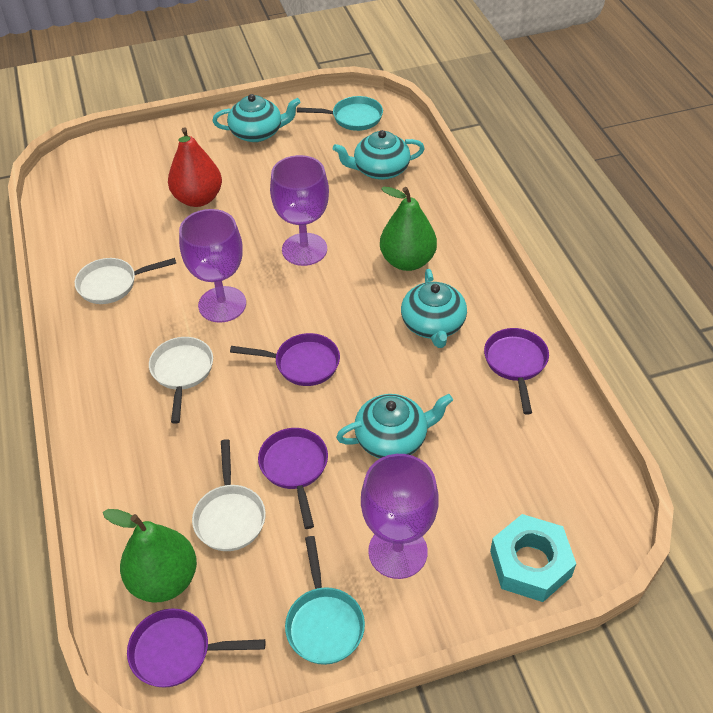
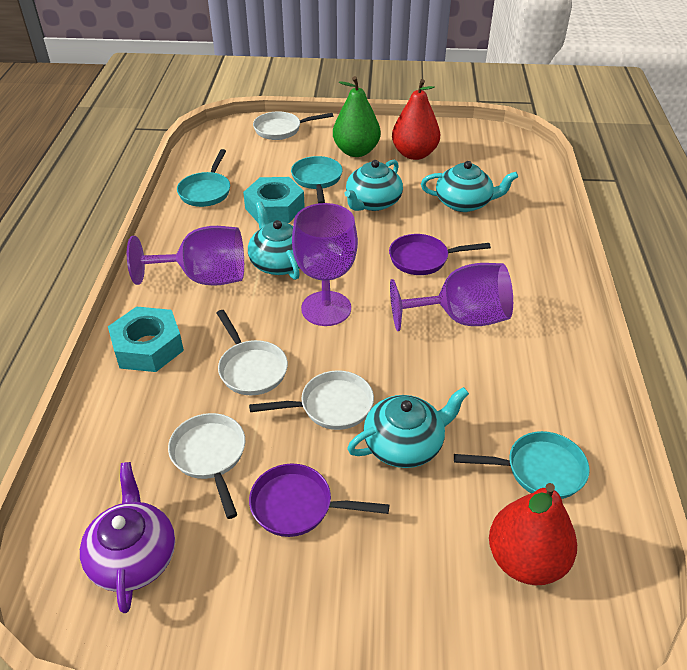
green pear: [103,509,197,603] [380,187,437,271] = 2 -> [333,76,381,157] = 1
purple pan: [127,608,265,688] [230,333,340,386] [258,428,328,529] [484,328,549,414] = 4 -> [249,464,389,537] [389,234,491,275] = 2
purple teapot: none = 0 -> [80,462,175,613] = 1
red pear: [168,127,222,207] = 1 -> [392,79,440,160] [489,483,577,585] = 2
turquoise nut: [490,514,576,602] = 1 -> [108,306,184,372] [243,177,305,223] = 2
turquoise pan: [285,536,365,665] [297,96,383,131] = 2 -> [177,149,230,207] [291,156,343,203] [454,431,590,499] = 3
white pan: [75,258,176,304] [149,337,213,424] [192,439,266,551] = 3 -> [168,413,245,519] [217,310,288,395] [249,370,374,430] [253,111,333,140] = 4

